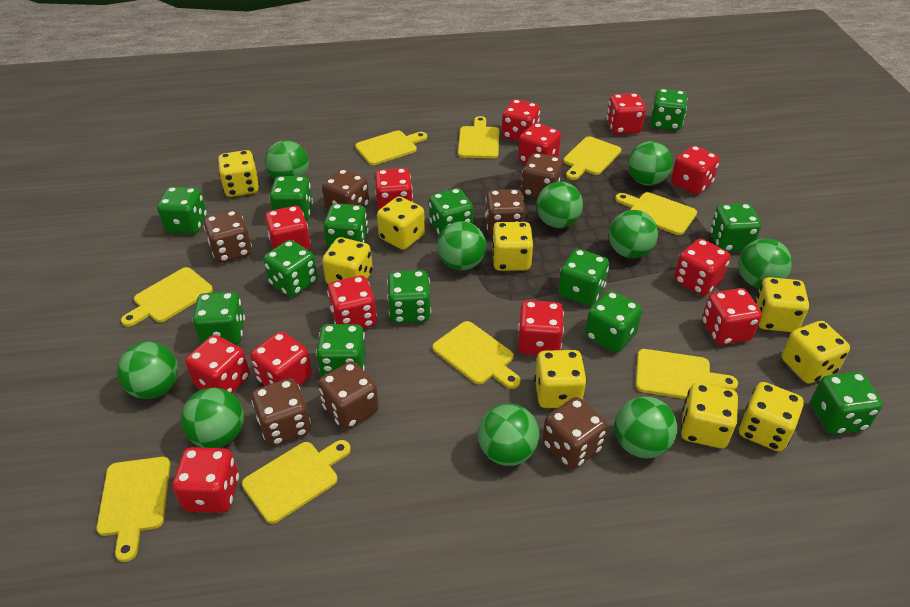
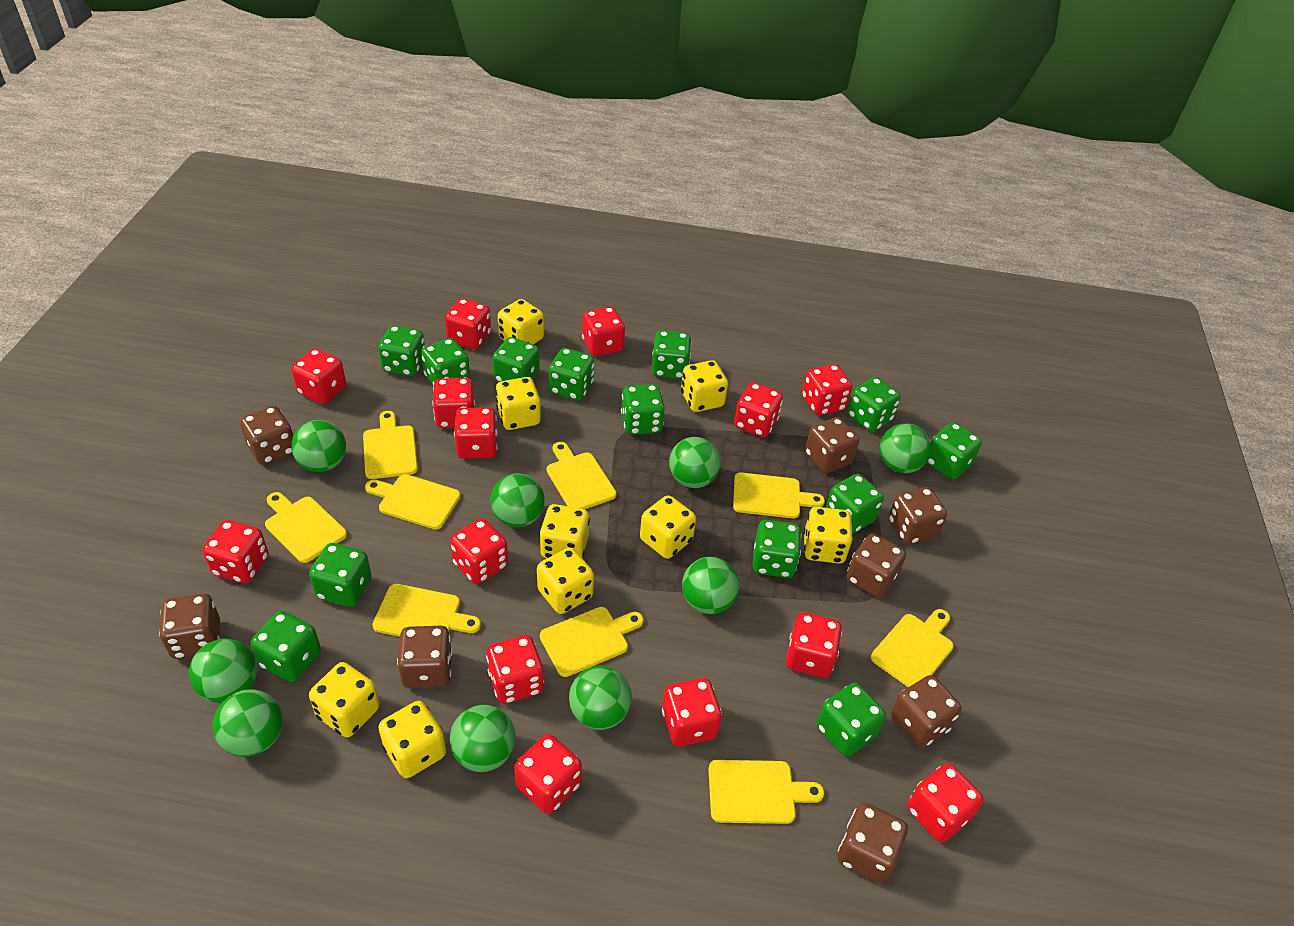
brown dice: [204,210,252,263] [251,378,311,446] [318,361,379,430] [322,169,369,211] [485,189,525,236] [521,153,563,198] [543,397,607,469] = 7 -> [159,593,220,659] [240,406,294,465] [397,626,452,688] [805,417,859,473] [838,803,908,883] [846,533,906,598] [889,487,947,544] [891,675,962,748] = 8
green ball: [117,342,178,399] [181,388,244,448] [265,140,309,180] [437,221,486,270] [478,403,540,466] [536,182,583,228] [609,210,658,258] [614,396,677,459] [628,141,673,186] [738,238,792,288] = 10 -> [189,639,257,703] [213,690,283,757] [291,420,346,472] [450,705,516,772] [490,474,545,527] [569,666,632,730] [669,437,721,488] [682,557,739,614] [880,423,931,473] = 9
red dice: [173,447,239,513] [185,335,250,393] [250,332,312,386] [265,206,311,250] [327,276,377,328] [375,168,413,211] [502,99,540,142] [518,123,561,164] [518,300,564,355] [607,93,646,134] [671,145,720,195] [674,239,730,296] [702,288,762,345] = 13 -> [202,520,268,583] [291,349,346,404] [433,378,475,428] [445,298,491,349] [450,518,508,584] [454,407,498,459] [486,635,544,704] [514,734,582,814] [582,307,625,356] [662,678,722,746] [734,382,783,437] [786,612,842,678] [802,364,852,416] [907,763,983,842] = 14

